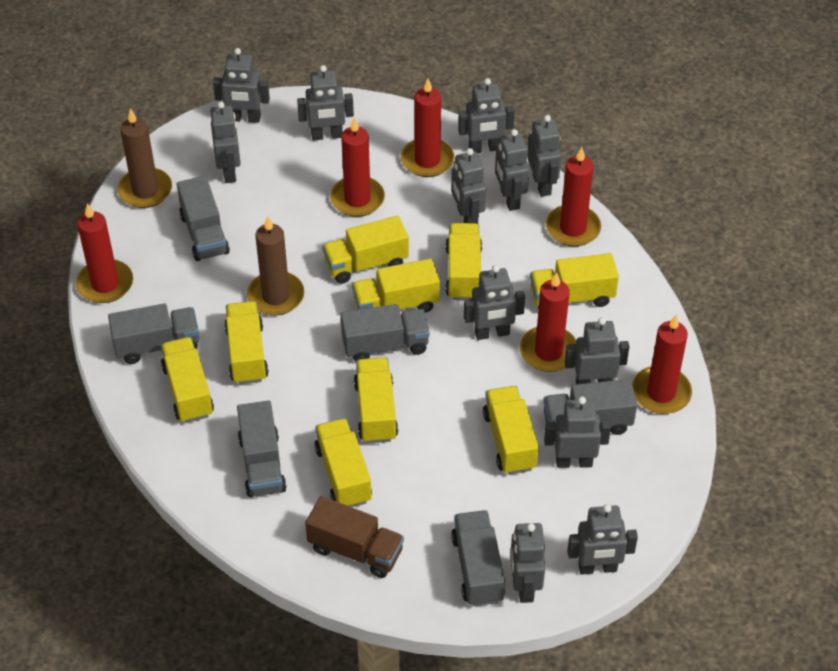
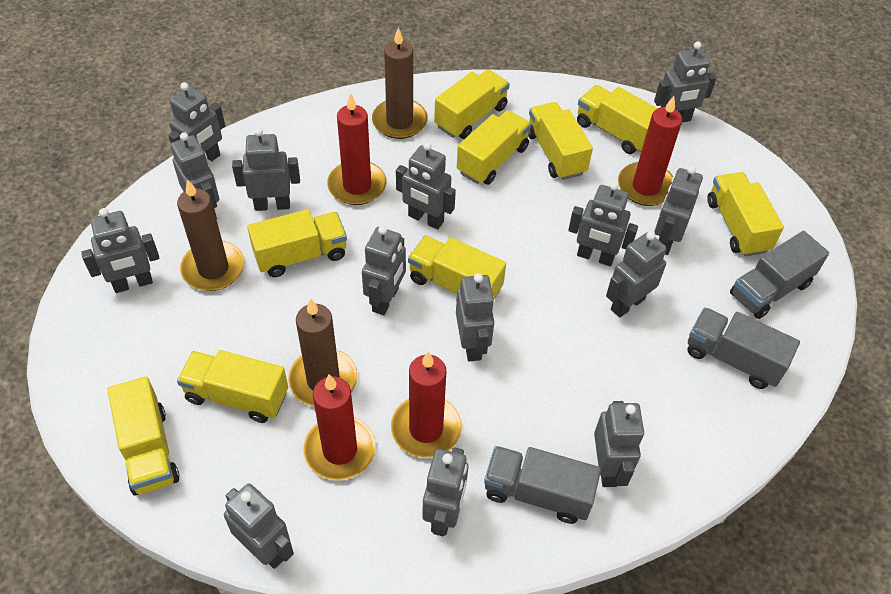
brown candle: [118,108,172,208] [247,216,304,316] = 2 -> [177,179,245,291] [288,299,357,407] [372,27,428,139] = 3
brown truck: [305,496,404,578] = 1 -> none = 0
grey robot: [210,102,241,183] [213,48,270,123] [297,65,354,141] [451,148,486,224] [458,78,515,153] [464,265,525,340] [495,129,529,211] [510,523,545,603] [527,115,561,197] [544,397,611,468] [565,317,629,384] [567,504,638,575] = 12 -> [81,208,159,293] [168,82,225,161] [171,132,219,220] [224,483,294,569] [232,128,300,211] [362,226,406,315] [396,142,456,229] [422,447,468,536] [456,273,495,362] [568,182,638,266] [594,401,644,487] [606,232,667,318] [654,41,717,122] [655,166,703,255] = 14
grey truck: [108,303,199,364] [177,176,230,261] [237,400,287,497] [340,304,430,362] [451,510,505,606] [543,379,637,435] = 6 -> [484,446,601,524] [688,307,800,389] [730,231,829,319] = 3
red candle: [76,204,133,303] [330,117,385,217] [401,79,454,177] [520,272,576,372] [546,147,601,246] [632,315,692,414] = 6 -> [303,374,376,481] [327,93,387,205] [391,351,462,458] [618,96,682,206] = 4

